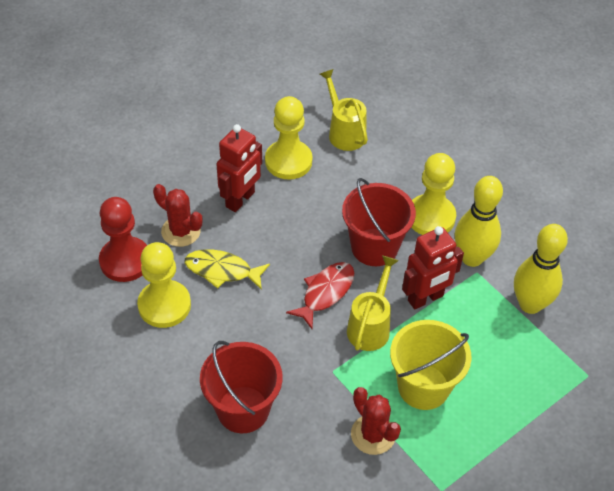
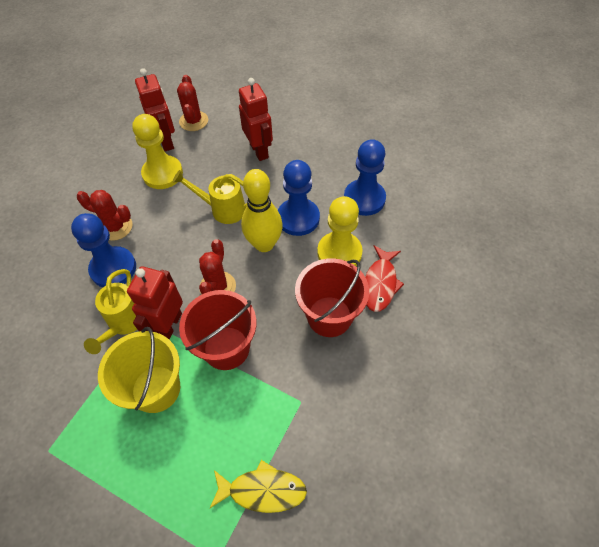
blue pawn: none = 0 -> [71,213,136,287] [278,160,320,236] [344,139,386,216] = 3
red cactus: [153,184,202,247] [351,387,401,455] = 2 -> [77,190,133,241] [177,75,208,131] [199,239,236,295] = 3
red pawn: [99,197,147,282] = 1 -> none = 0
red robot: [216,124,262,212] [402,226,464,309] = 2 -> [127,266,183,340] [135,68,175,151] [239,78,273,161] = 3
yellow bowling pin: [455,176,503,267] [514,224,568,314] = 2 -> [241,169,283,252] = 1
yellow pawn: [137,242,191,328] [265,96,312,180] [411,153,456,235] = 3 -> [132,114,183,189] [317,196,363,266] = 2

